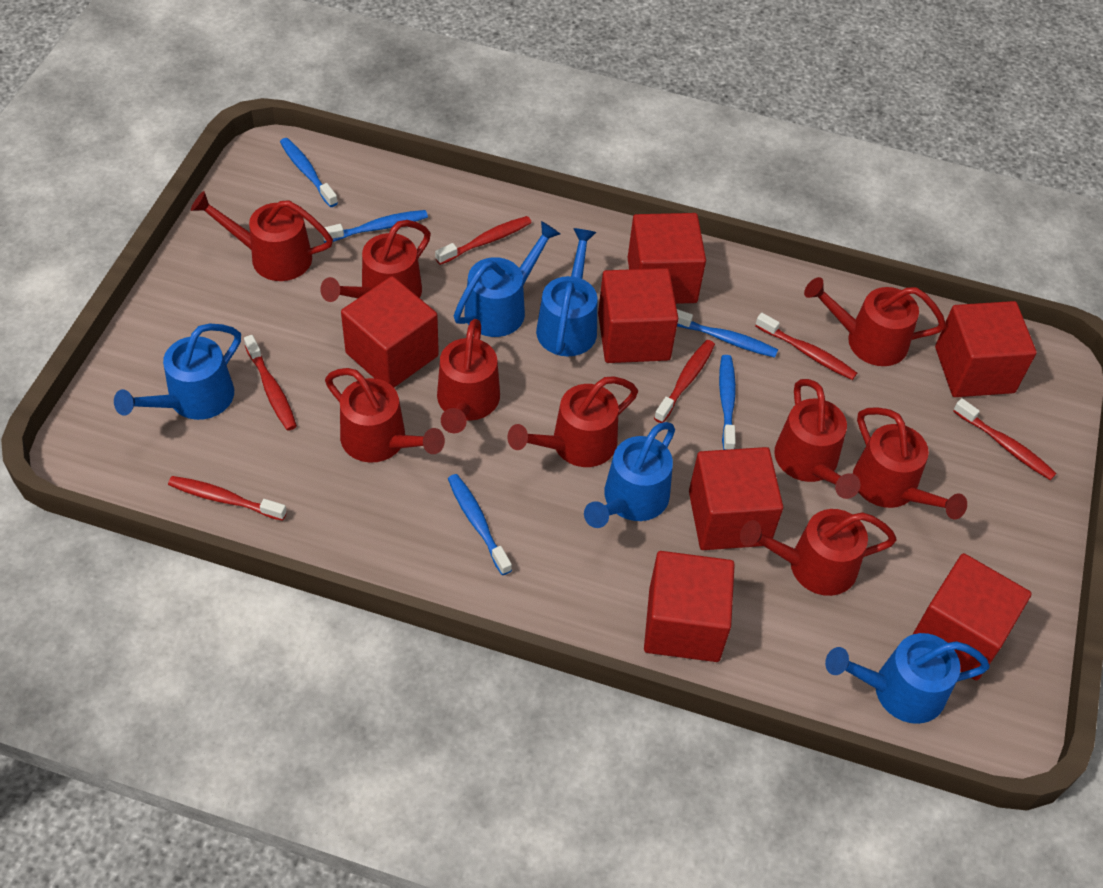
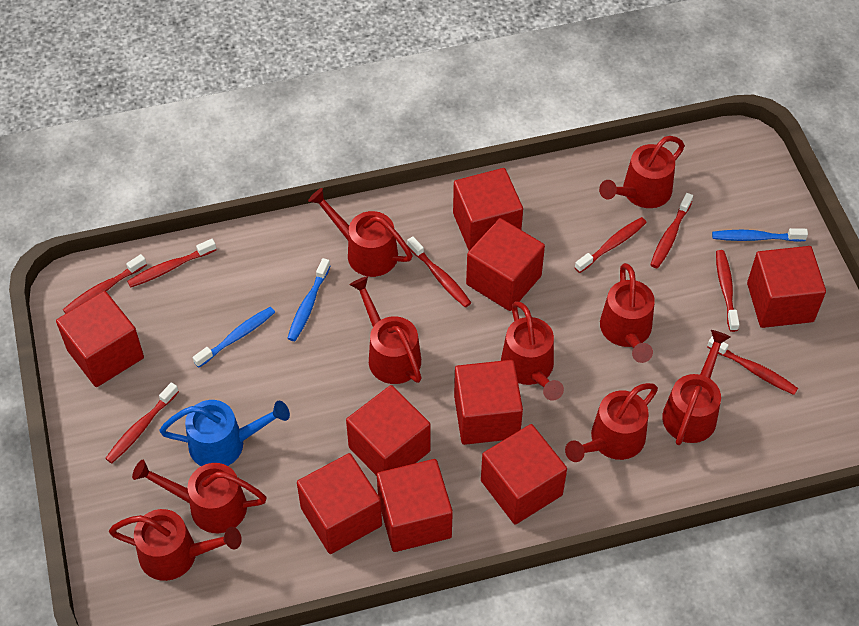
blue toothbrush: [280,138,338,207] [322,210,428,243] [448,474,512,575] [677,309,778,358] [719,355,736,450] = 5 -> [193,307,275,368] [287,258,330,341] [712,228,808,242] = 3
blue watering can: [114,324,241,420] [454,221,560,337] [536,228,597,356] [584,422,675,528] [825,633,990,724] = 5 -> [159,400,290,466] = 1
red cube: [341,276,439,387] [598,268,678,363] [628,213,706,304] [644,551,735,662] [689,447,783,550] [912,553,1032,680] [935,301,1037,397] = 7 -> [56,291,144,387] [297,453,382,554] [346,385,430,476] [377,459,453,552] [453,168,523,250] [454,360,523,445] [466,218,545,311] [481,424,567,525] [747,246,826,328] = 9
red toothbrush: [168,476,287,521] [244,335,297,431] [435,216,532,265] [654,340,715,423] [755,313,857,380] [953,398,1056,480] = 6 -> [63,254,147,314] [105,382,179,463] [127,239,216,288] [407,236,471,307] [575,217,647,273] [650,193,693,268] [707,336,798,395] [716,250,739,332] = 8

